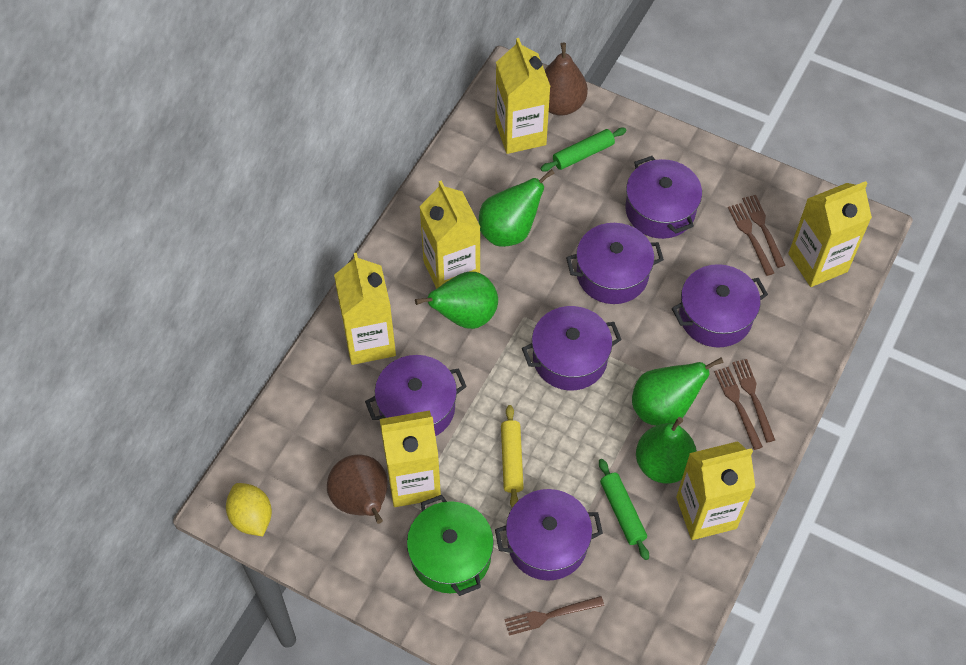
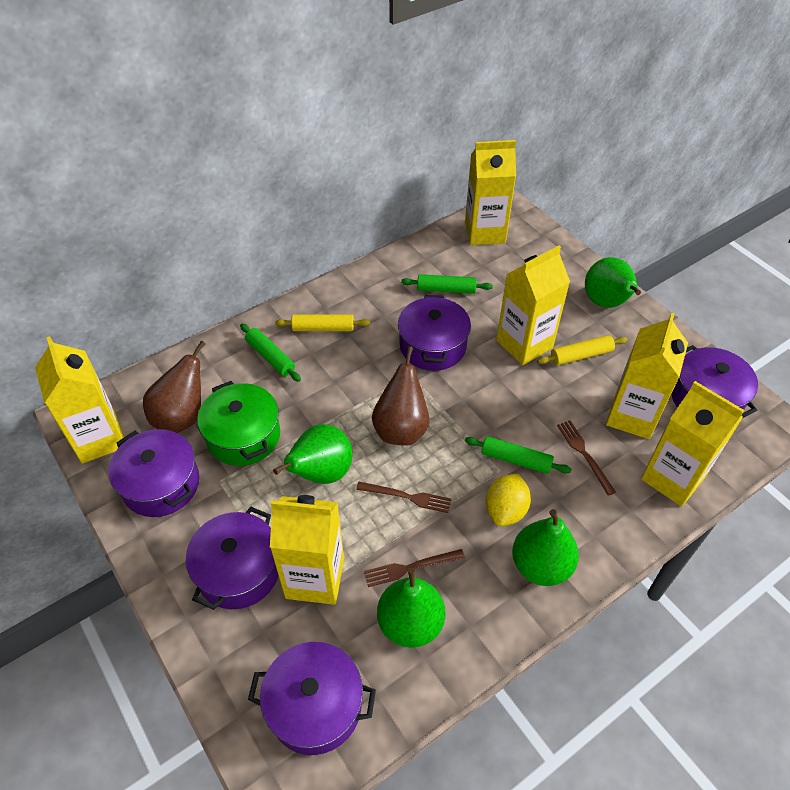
brown fork: [504,596,604,636] [714,367,763,450] [728,203,774,276] [732,359,775,442] [742,195,785,268] = 5 -> [356,482,451,513] [364,549,465,587] [557,420,616,496] = 3
green rolling pin: [540,128,627,171] [599,459,649,560] = 2 -> [240,324,301,382] [401,274,493,294] [465,436,572,474] = 3
purple pot: [365,355,467,436] [495,489,603,581] [522,306,622,390] [566,223,664,304] [625,156,702,239] [672,264,768,347] = 6 -> [109,429,200,517] [186,507,278,610] [248,642,376,755] [398,295,471,371] [671,345,758,418] = 5
yellow rolling pin: [501,405,524,508] = 1 -> [275,314,370,331] [537,335,628,366] = 2

